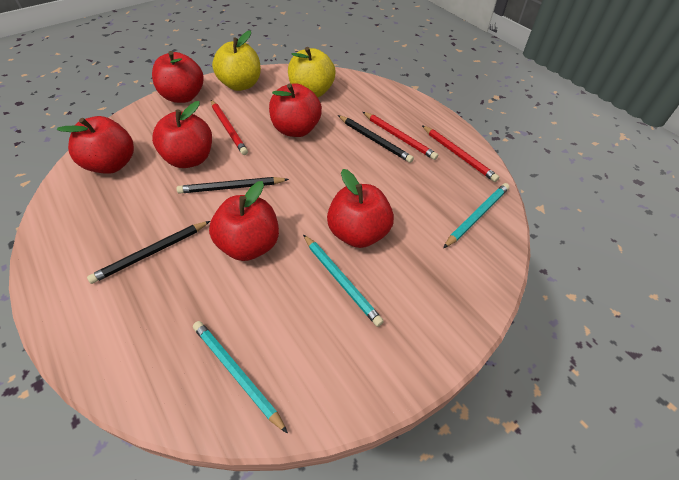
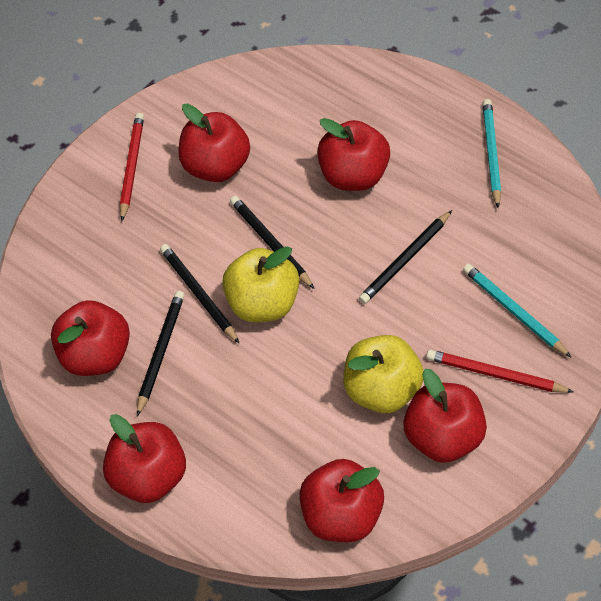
black pencil: [87,221,210,284] [177,177,289,194] [338,115,414,163] = 3 -> [137,291,185,416] [160,244,240,344] [230,196,315,289] [359,210,452,304] = 4
red pencil: [211,100,248,155] [363,112,438,160] [422,125,499,182] = 3 -> [120,113,144,221] [426,349,573,393] = 2
turquoise pencil: [193,321,288,434] [303,234,384,327] [443,183,510,248] = 3 -> [463,264,572,358] [482,99,501,208] = 2

